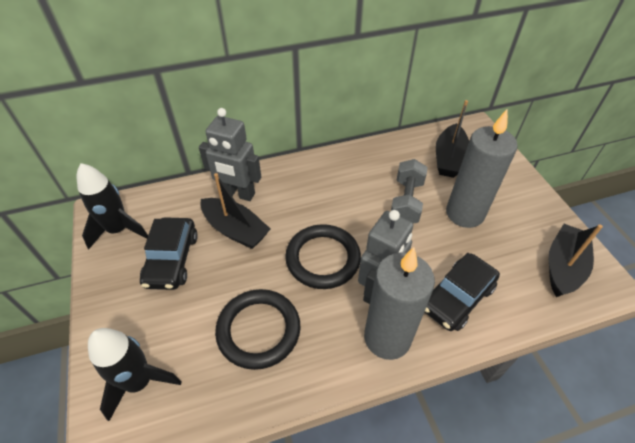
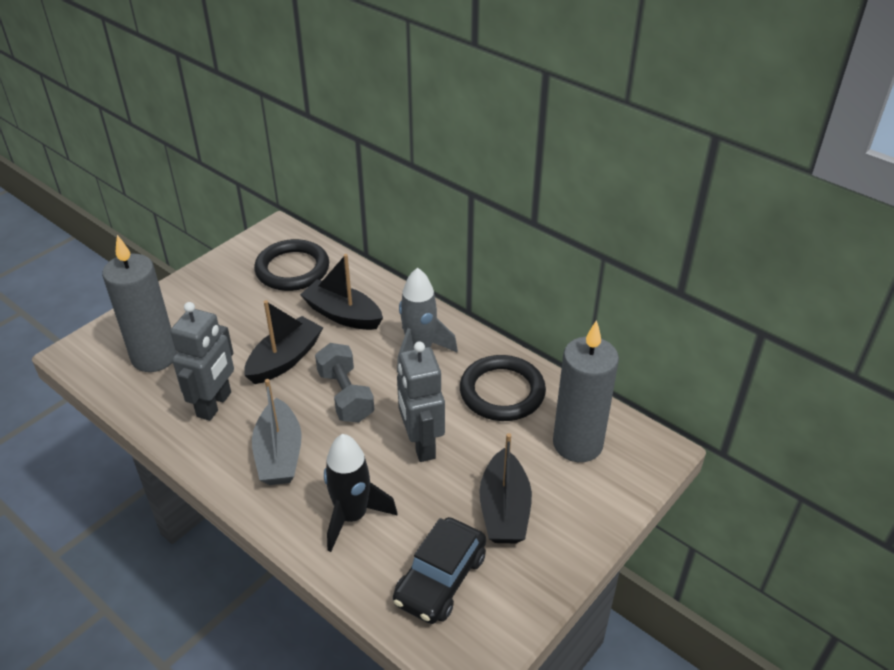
black car: [140,217,198,290] [425,253,500,331] = 2 -> [393,517,486,624] = 1
black rocket: [77,163,148,249] [88,328,182,421] = 2 -> [324,434,398,552] = 1
grey boat: none = 0 -> [252,379,302,485] = 1
grey rocket: none = 0 -> [397,268,458,373] = 1

